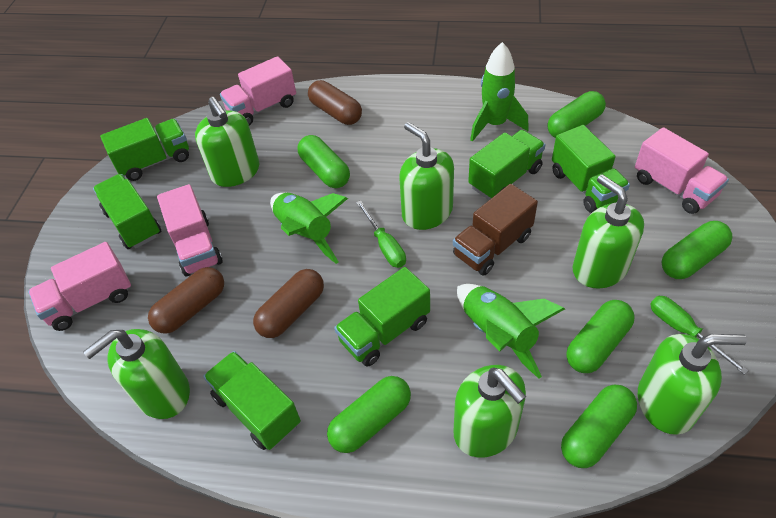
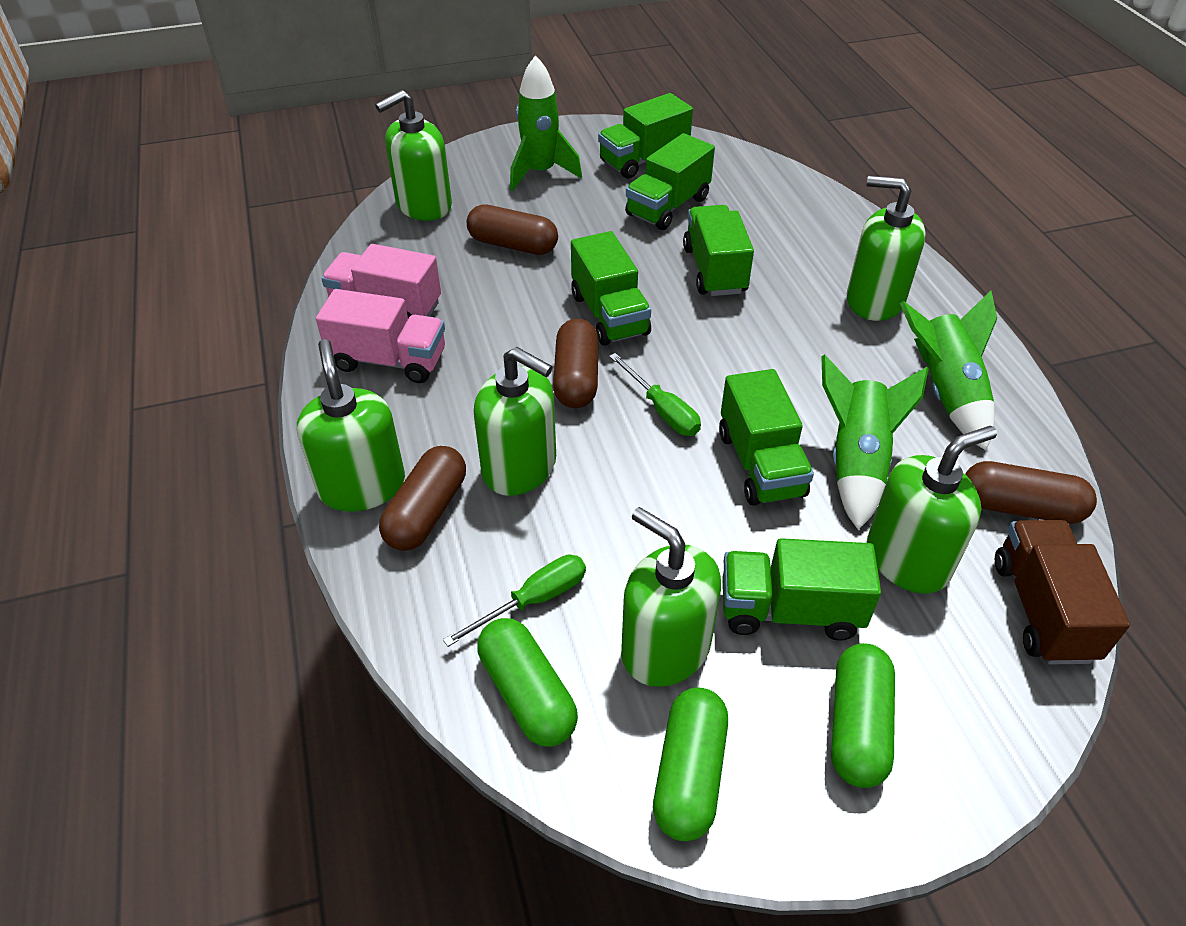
brown capsule: [148,267,224,334] [253,269,324,338] [308,80,362,125] = 3 -> [379,446,466,551] [467,204,558,255] [553,318,599,408] [965,461,1097,524] = 4
green capsule: [297,135,350,188] [327,376,411,453] [548,91,606,138] [561,384,637,468] [566,300,634,373] [662,221,733,279] = 6 -> [477,618,578,747] [653,687,728,841] [831,643,895,788] = 3
pink truck: [28,242,131,331] [157,184,223,276] [220,56,296,125] [635,127,729,214] = 4 -> [316,289,445,383] [321,244,441,318] = 2

